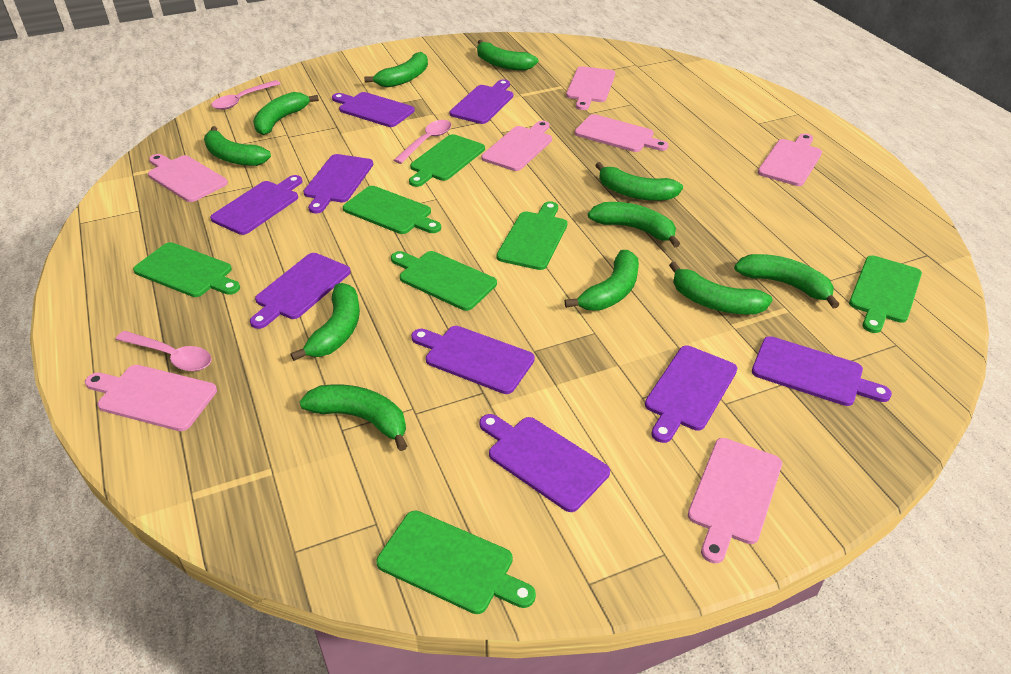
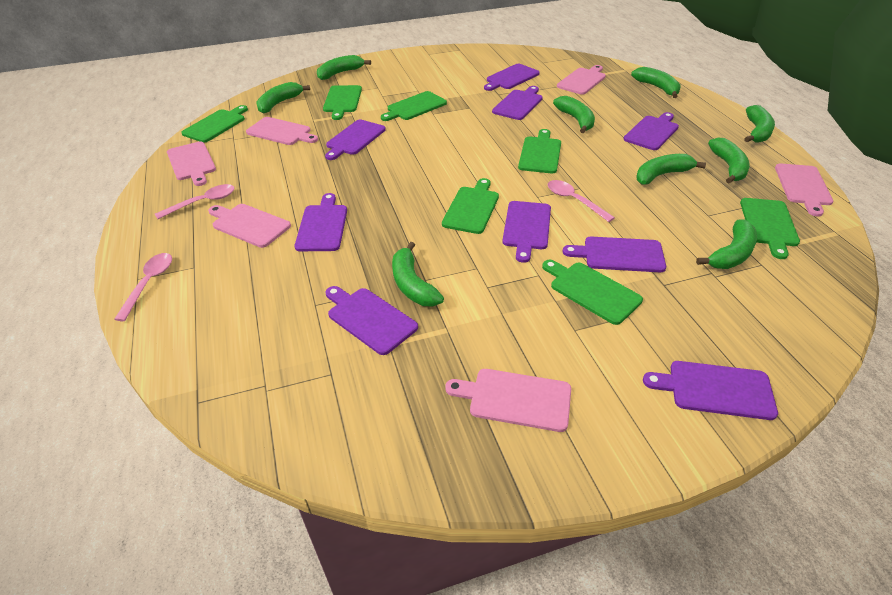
green banana: [204,126,271,166] [253,92,319,135] [290,283,360,361] [299,384,407,451] [364,52,428,88] [477,40,538,71] [565,250,639,311] [588,202,680,247] [595,162,683,201] [669,262,773,314] [734,254,839,309] = 11 -> [256,82,310,114] [317,55,371,80] [392,242,444,307] [553,96,595,133] [631,67,681,98] [636,154,706,185] [696,220,757,269] [708,138,750,184] [744,105,775,143] = 9
pink cutting board: [85,365,217,431] [148,154,228,202] [482,121,552,171] [566,66,615,110] [575,114,668,152] [688,438,782,563] [758,133,822,186] = 7 -> [167,141,216,186] [208,204,291,248] [246,117,318,145] [445,369,571,432] [557,65,606,95] [775,163,833,217] = 6

